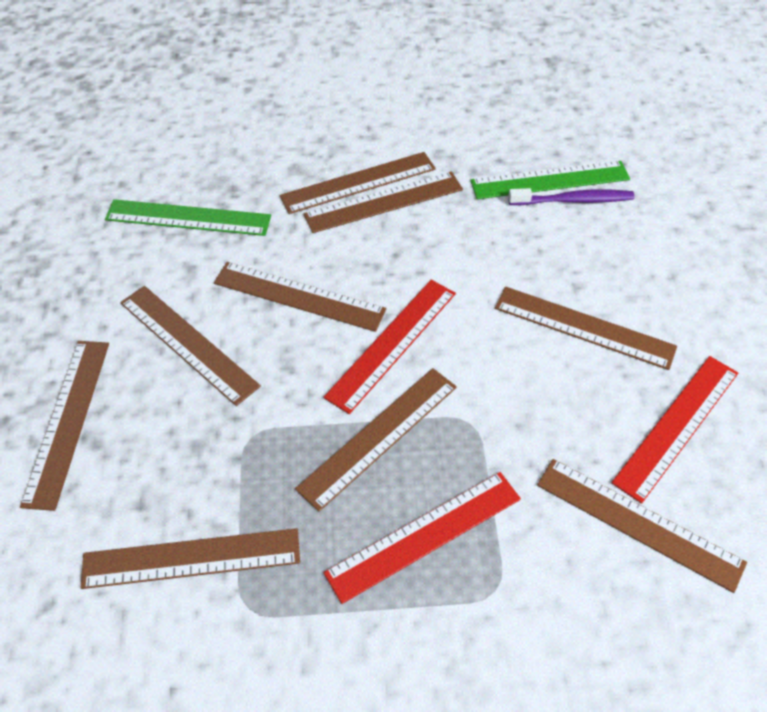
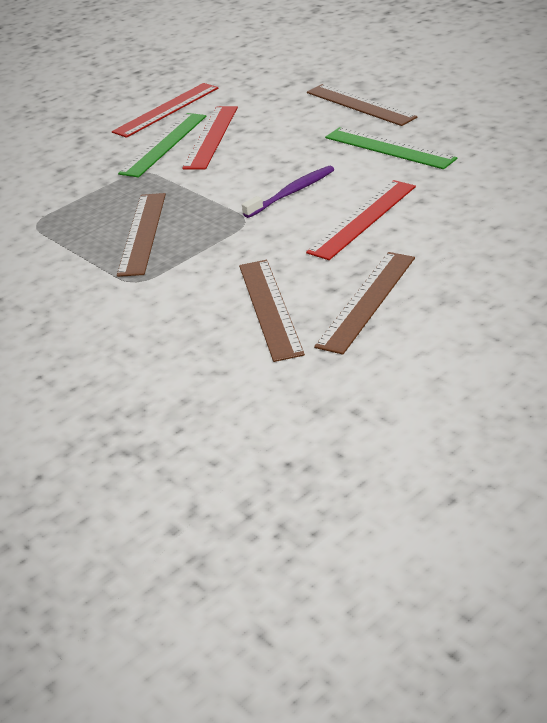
brown ruler: [20,341,109,511] [81,528,300,589] [120,286,261,406] [214,262,386,332] [279,152,436,214] [295,368,457,512] [303,172,463,233] [495,287,677,370] [537,459,747,593] = 9 -> [117,193,166,277] [239,260,305,362] [307,84,418,126] [314,252,415,355] = 4

